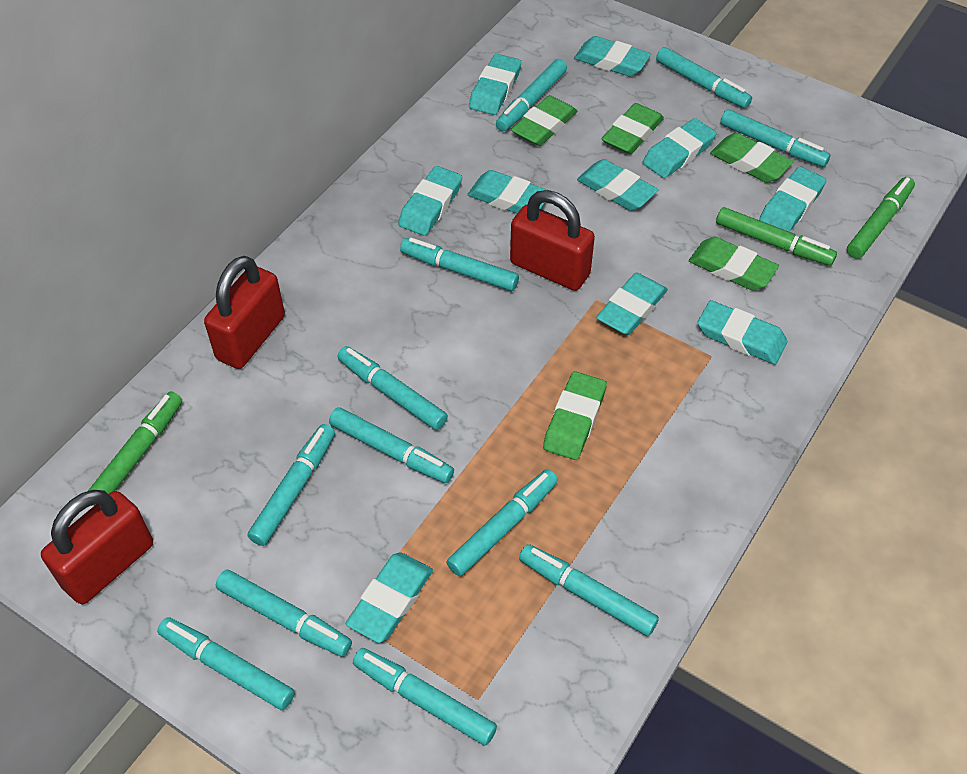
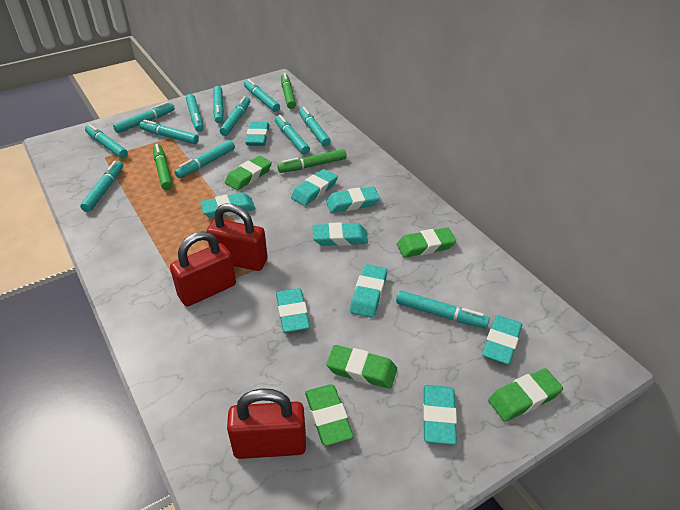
turquoise eraser: [346,552,433,643] [398,166,462,236] [468,170,547,214] [469,54,521,115] [574,36,651,76] [577,159,658,211] [596,273,668,335] [642,118,717,178] [697,300,788,365] [759,167,826,232] = 10 -> [200,193,256,219] [245,122,269,146] [276,288,310,333] [291,169,338,206] [313,222,368,246] [326,186,380,213] [350,264,387,318] [423,385,457,445] [482,315,522,365] = 9

